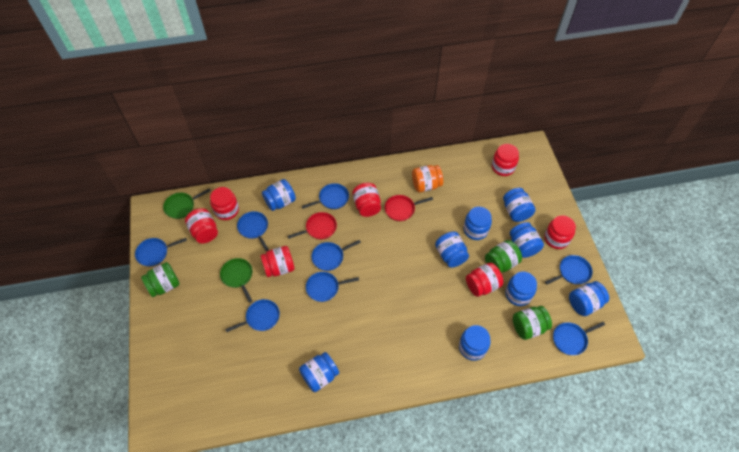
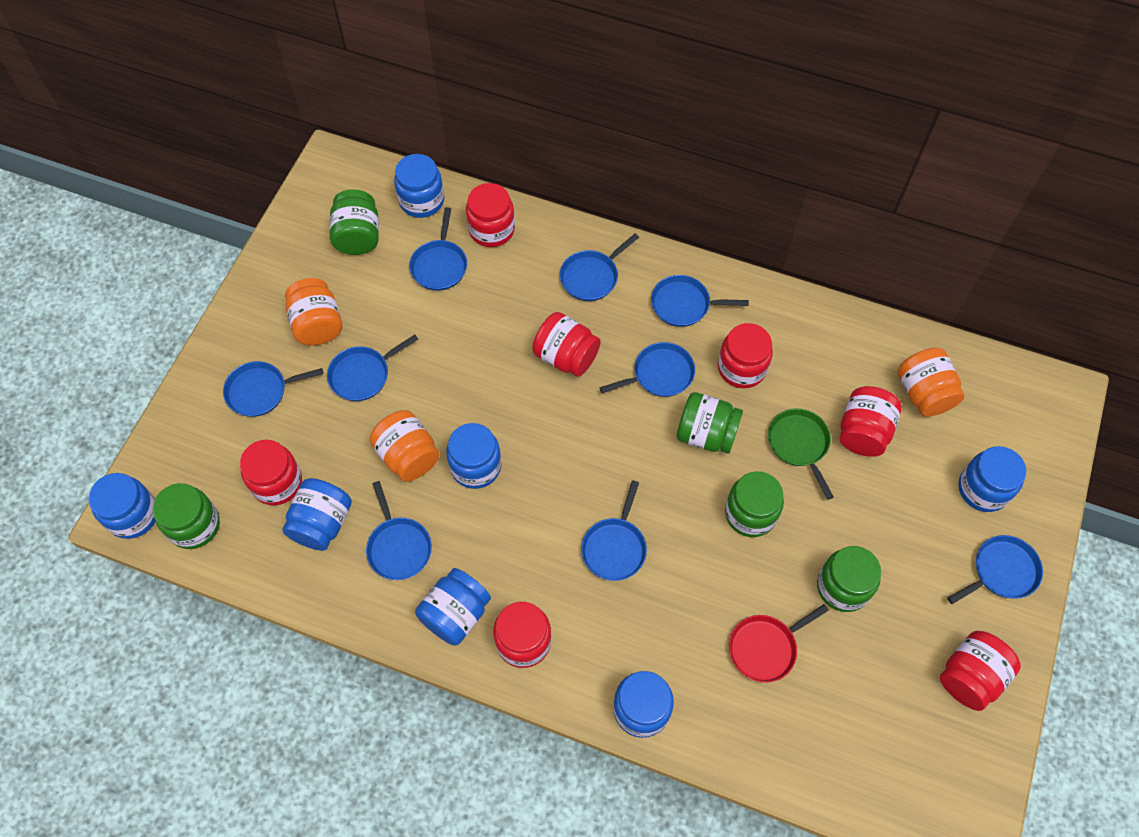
blue jar: [262,179,296,211] [299,352,339,392] [435,232,469,268] [459,325,490,361] [463,207,492,240] [503,188,536,222] [505,271,537,306] [510,222,544,258] [569,281,609,316] = 9 -> [89,473,155,539] [282,478,352,551] [394,154,444,218] [415,568,491,646] [446,423,501,489] [613,671,674,738] [958,446,1026,512] = 7
blue pan: [135,238,187,266] [225,299,280,332] [237,211,269,251] [302,183,349,209] [306,272,359,302] [311,240,361,271] [545,255,593,285] [553,322,605,355] = 8 -> [223,361,323,417] [327,335,418,401] [366,481,432,580] [409,207,467,291] [560,233,639,301] [581,480,647,581] [600,342,695,397] [651,275,749,327] [947,535,1043,604] = 9
green jar: [141,262,180,297] [485,240,522,273] [513,306,552,340] = 3 -> [152,483,220,549] [330,189,379,255] [677,392,743,453] [725,471,784,537] [817,546,881,612] = 5
green pan: [163,188,211,219] [220,258,253,303] = 2 -> [768,408,834,500] = 1
orange jar: [412,165,443,192] = 1 -> [285,278,343,346] [370,410,440,482] [898,348,965,417] = 3
red pan: [288,212,337,239] [385,195,433,221] = 2 -> [729,604,829,683] = 1

